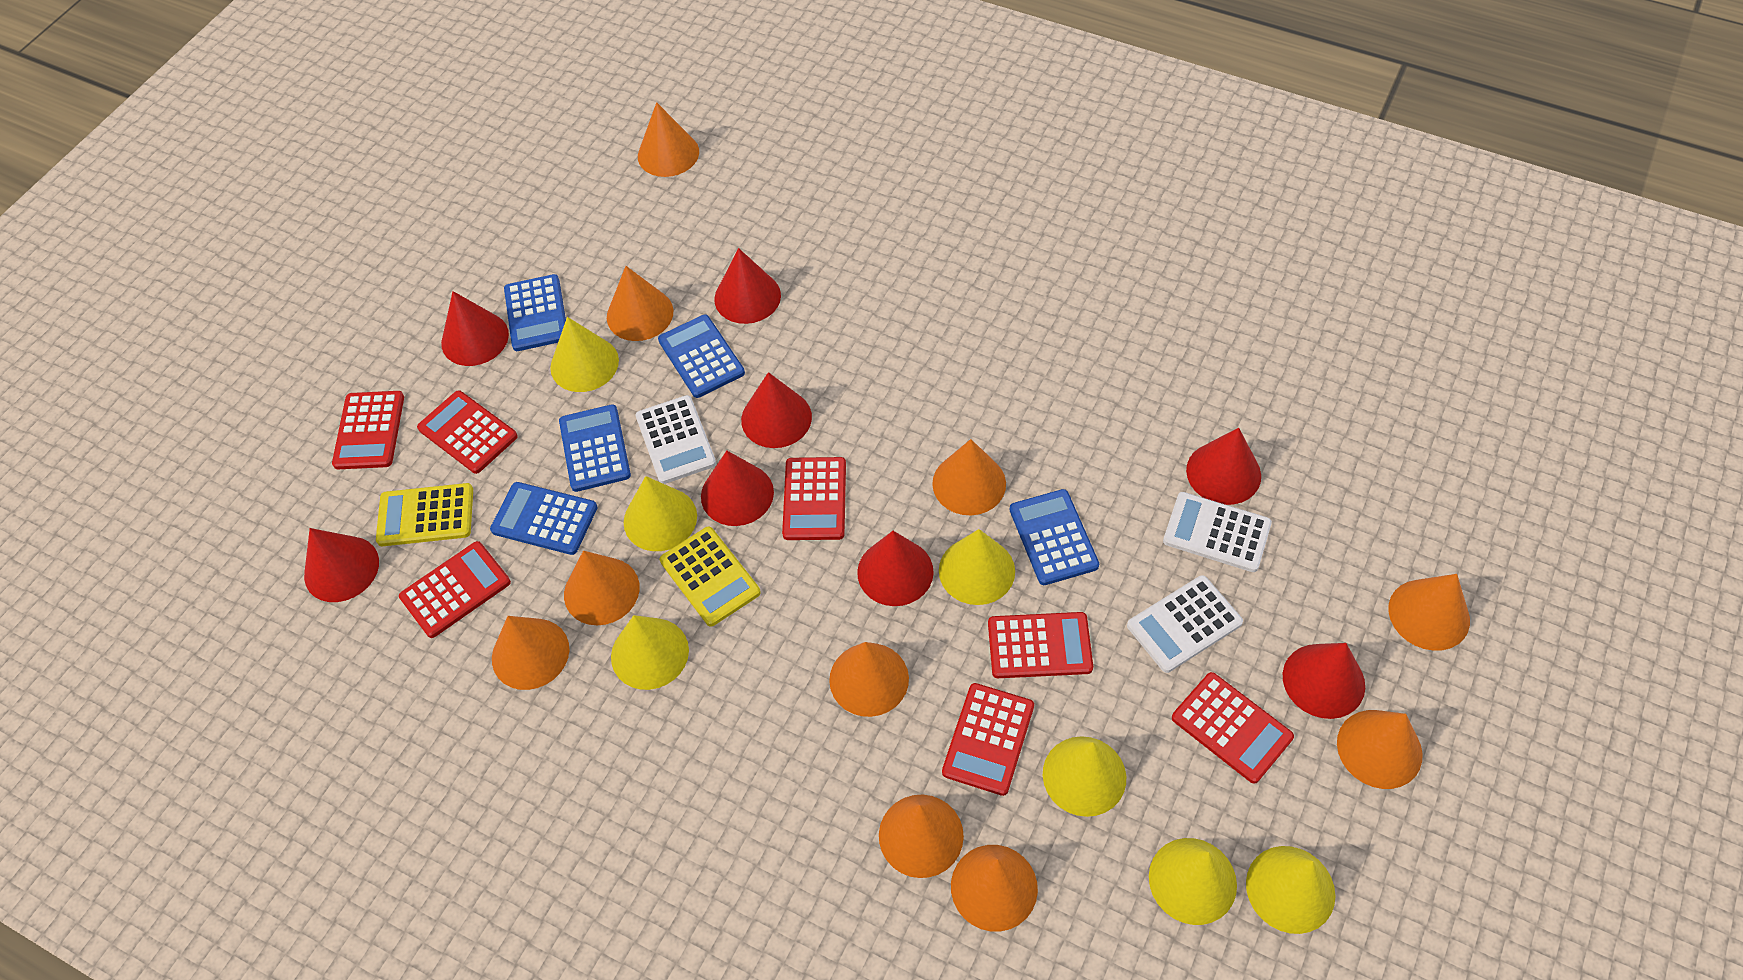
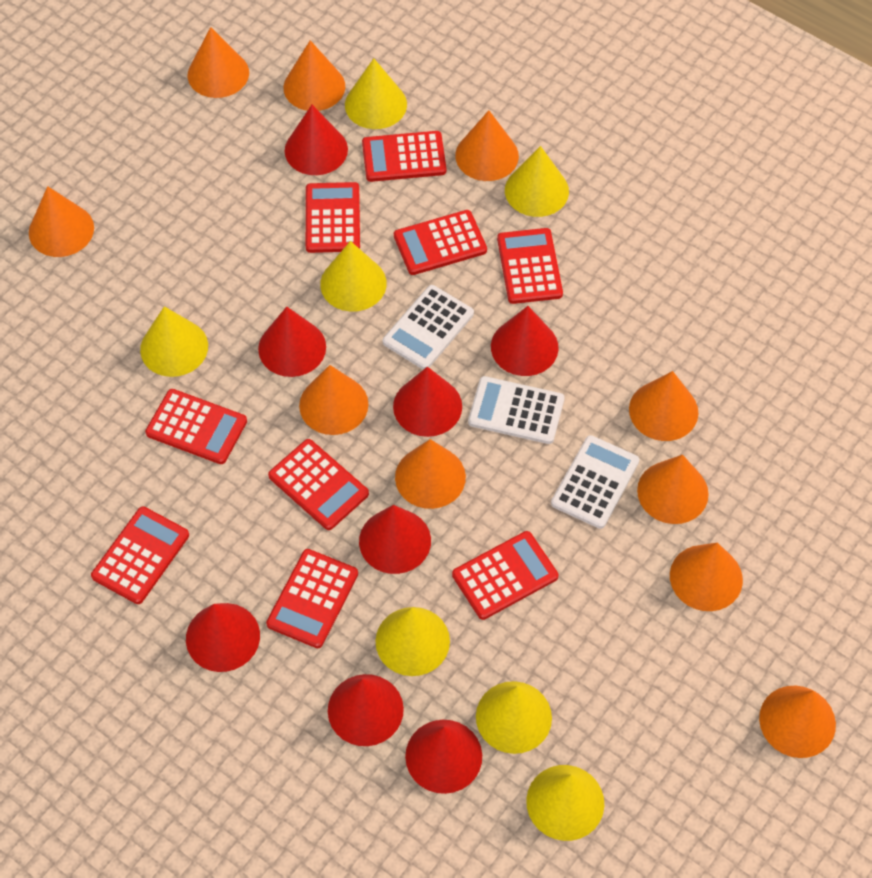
blue calculator: [490,482,598,555] [504,274,566,351] [559,404,631,492] [658,314,745,398] [1010,489,1099,585] = 5 -> none = 0
red calculator: [332,391,404,469] [399,541,511,638] [417,390,518,474] [782,457,846,540] [942,683,1034,796] [988,612,1093,678] [1172,672,1294,784] = 7 -> [91,506,189,604] [145,389,247,464] [266,549,358,648] [268,439,369,530] [306,182,360,253] [362,131,446,182] [394,210,487,275] [452,531,558,620] [497,228,563,304] = 9
yellow calculator: [376,483,473,546] [660,527,761,627] = 2 -> none = 0

